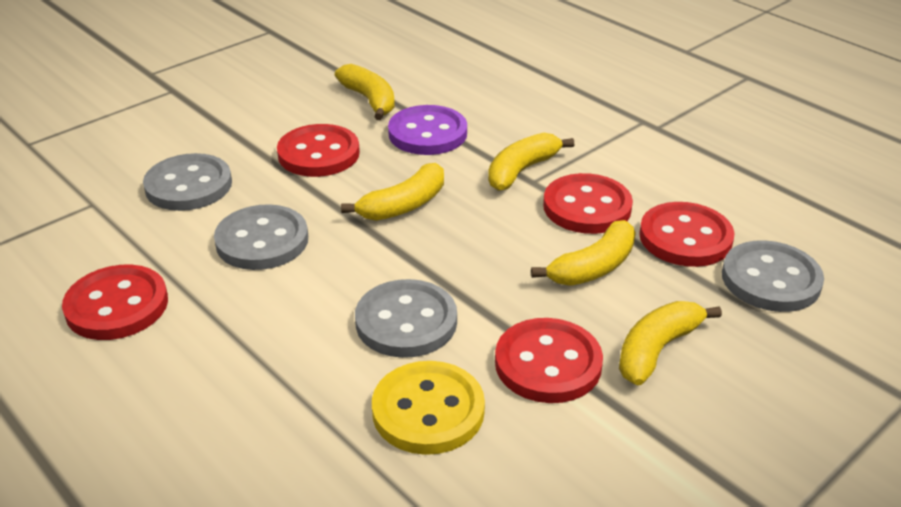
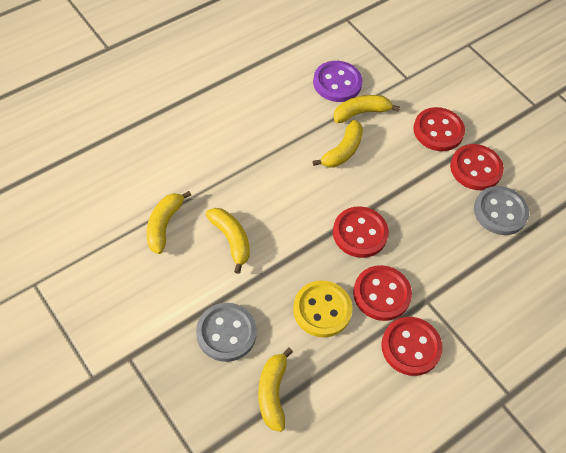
grey button: [143,153,232,211] [214,204,308,270] [355,279,457,358] [722,240,824,312] = 4 -> [196,303,257,362] [474,186,529,235] = 2

